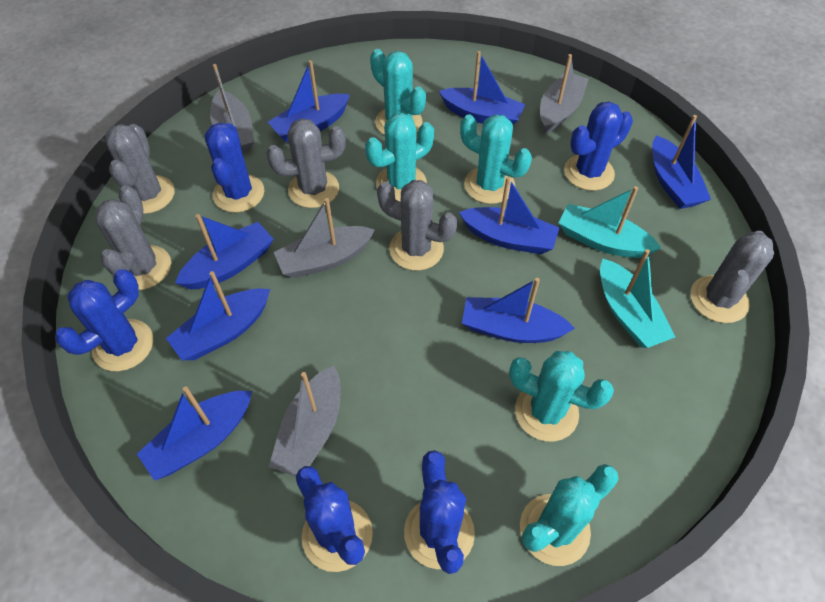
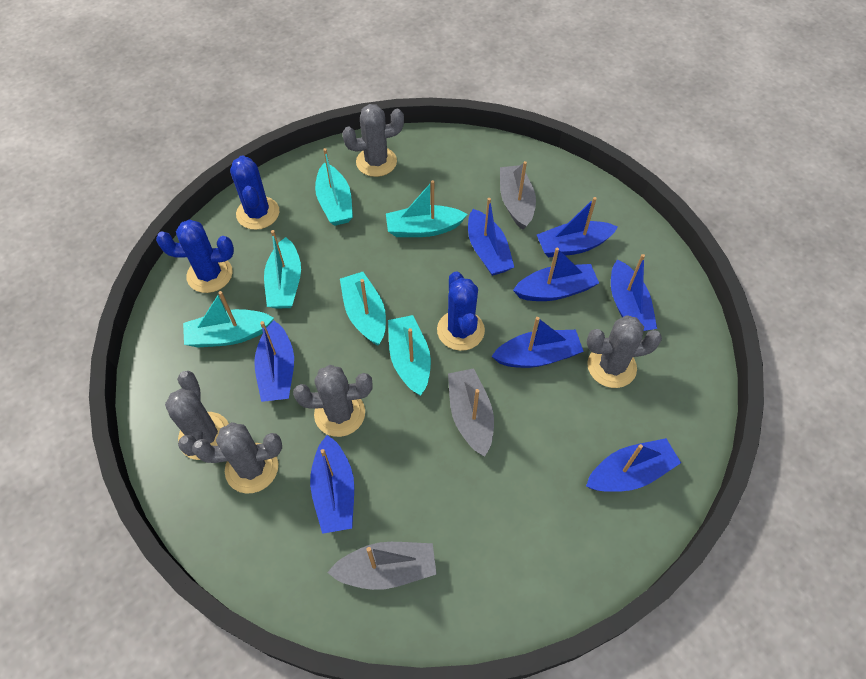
blue cactus: [55,269,153,371] [204,123,264,213] [296,466,373,572] [404,450,475,574] [564,101,633,191] = 5 -> [156,220,234,293] [230,155,279,230] [437,271,485,351] = 3
grey boat: [210,64,254,153] [269,366,340,476] [274,198,375,278] [540,54,589,134] = 4 -> [327,542,436,590] [448,368,494,457] [500,161,536,230] = 3
turquoise boat: [559,186,661,258] [600,249,675,348] = 2 -> [183,291,274,348] [264,230,301,309] [315,148,353,226] [340,272,386,345] [386,180,468,237] [388,315,431,396] = 6
turquoise cactus: [365,113,434,201] [370,49,426,135] [460,114,532,204] [509,351,614,442] [520,464,619,566] = 5 -> none = 0

